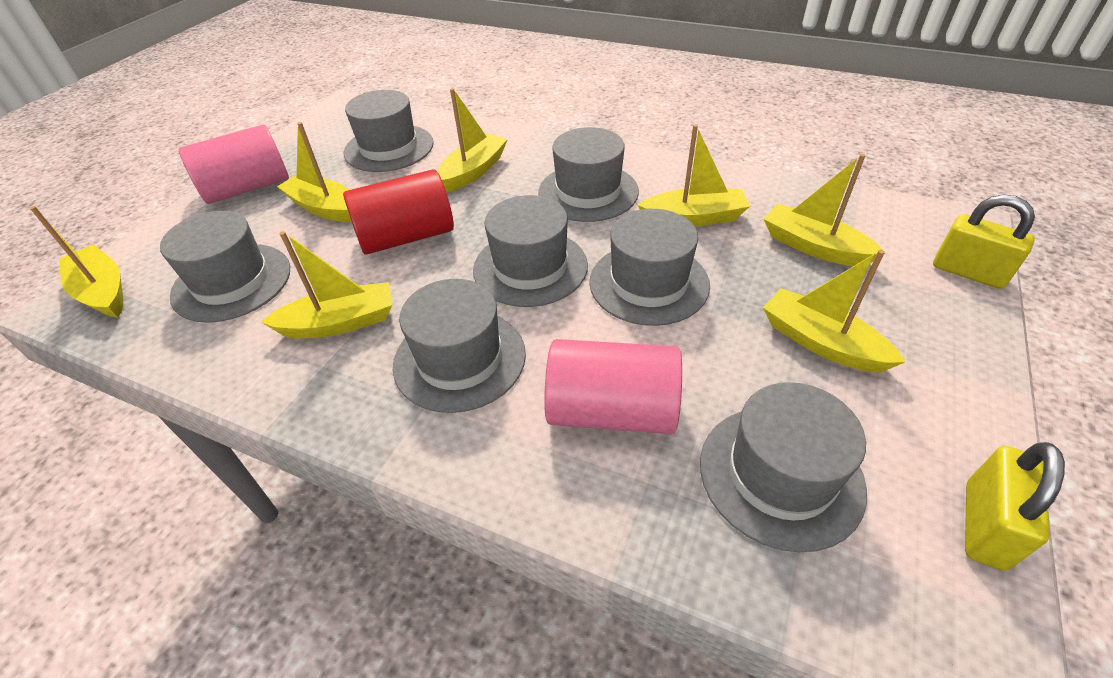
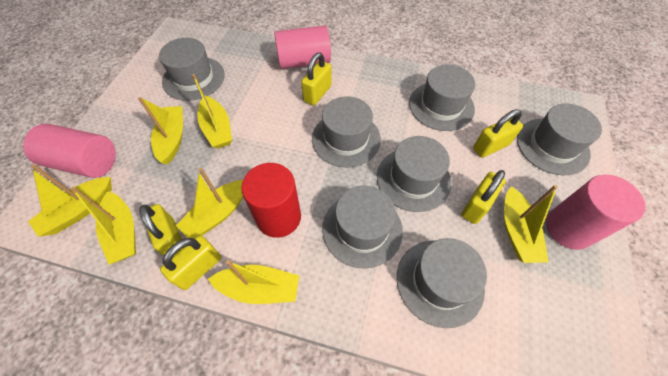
pink cylinder: [179,125,289,204] [544,339,682,434] = 2 -> [23,124,116,178] [274,25,331,69] [546,175,646,250] = 3
yellow padlock: [933,195,1035,289] [965,442,1065,571] = 2 -> [139,204,183,256] [160,235,221,290] [301,53,332,106] [461,170,506,224] [473,109,523,158] = 5

